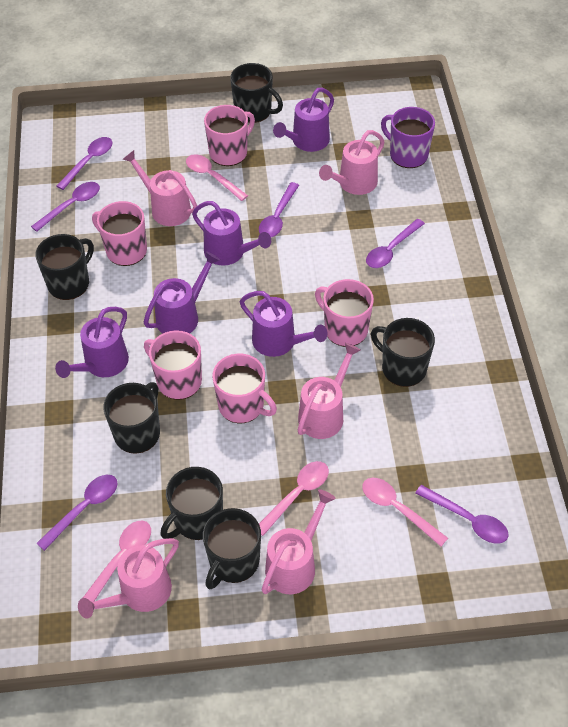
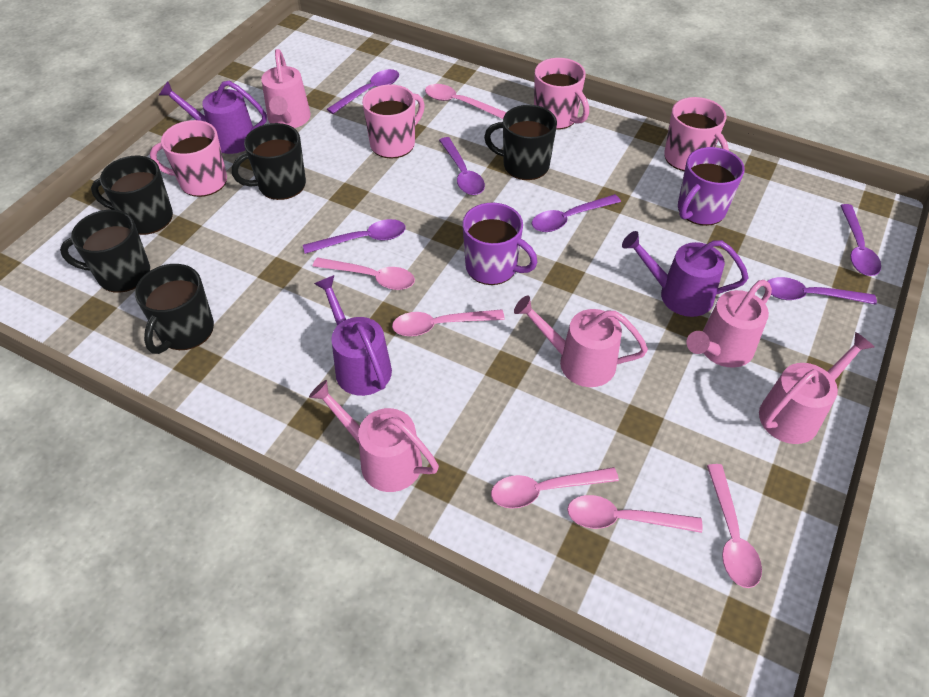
black mug: [35,234,94,300] [103,382,160,454] [160,467,223,540] [203,508,261,589] [230,63,283,123] [371,318,435,387] = 6 -> [60,210,150,293] [91,156,173,235] [135,264,214,354] [232,123,306,200] [484,105,557,180] = 5
pink mug: [92,201,147,266] [144,330,202,400] [204,105,255,166] [212,353,277,423] [315,279,374,347] = 5 -> [150,120,227,197] [362,84,425,159] [534,58,589,130] [664,97,729,171] = 4
pink spoon: [83,521,151,602] [186,154,248,201] [259,461,329,536] [362,478,448,546] = 4 -> [313,257,415,290] [392,309,505,336] [425,84,507,119] [491,467,619,509] [567,495,703,533] [707,464,762,588] = 6
purple mug: [381,107,435,168] = 1 -> [462,203,538,285] [678,147,745,226] = 2
purple watering can: [55,307,129,378] [144,251,220,334] [192,201,271,266] [240,291,327,357] [273,88,334,152] = 5 -> [159,81,267,154] [314,275,392,396] [622,231,748,317] = 3

